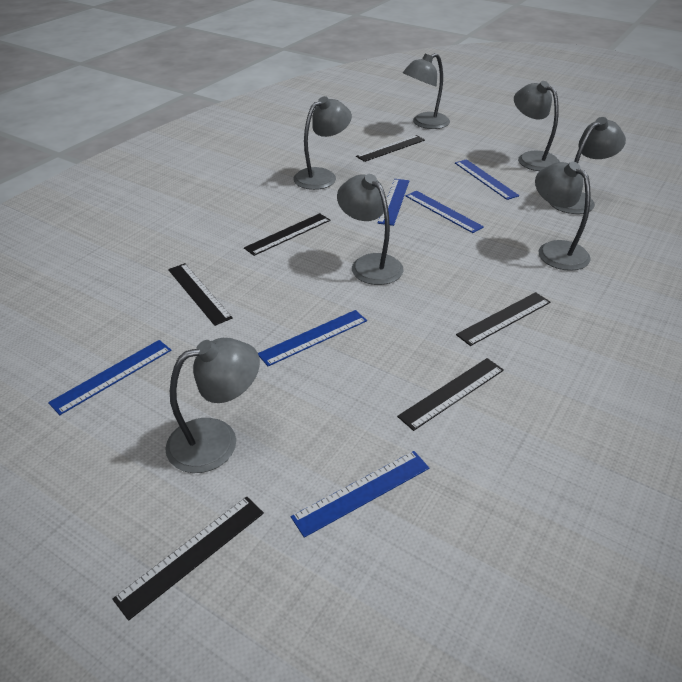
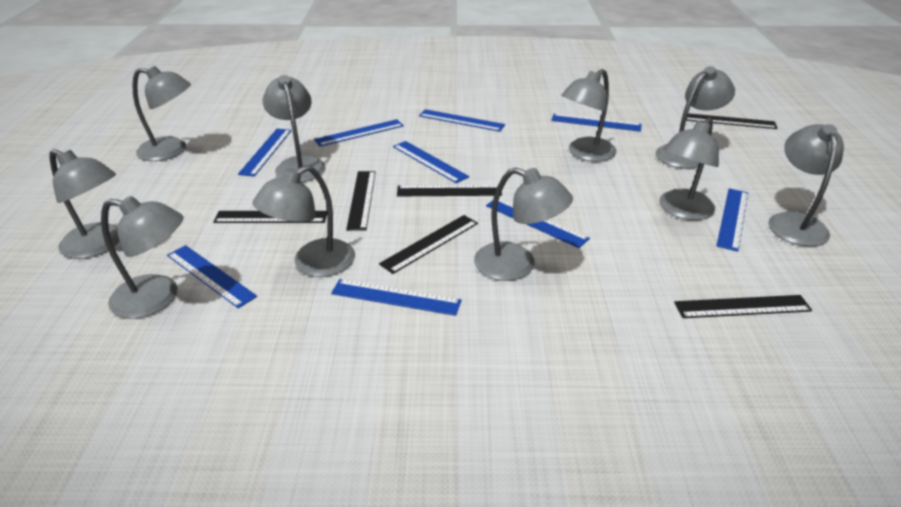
blue ruler: [48,340,171,415] [258,310,367,366] [291,451,429,538] [378,179,409,226] [406,191,484,233] [455,159,519,200] = 6 -> [167,245,257,308] [238,129,292,177] [314,119,404,147] [331,279,462,316] [393,141,469,183] [419,109,505,132] [486,198,590,248] [551,114,642,132] [716,188,748,252] = 9
grey lamp: [165,338,260,473] [293,96,352,190] [337,174,404,285] [403,53,450,129] [514,81,560,171] [535,161,591,271] [549,117,626,214] = 7 -> [50,149,119,259] [101,196,183,319] [132,66,191,161] [253,165,355,277] [263,75,325,182] [474,167,573,281] [561,69,617,162] [656,66,735,169] [659,118,719,220] [768,124,844,246] = 10

